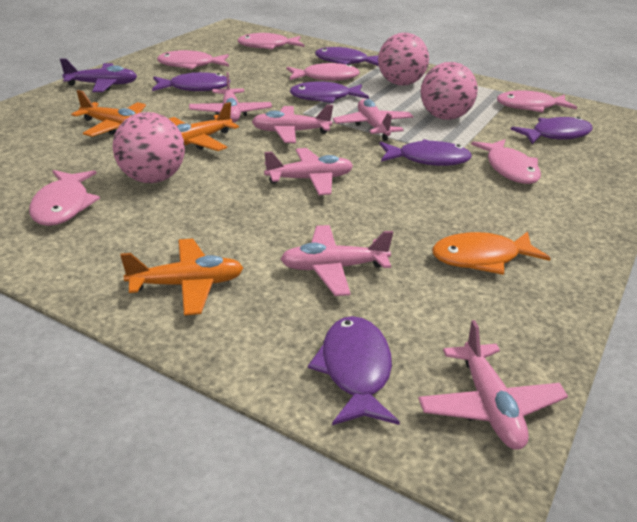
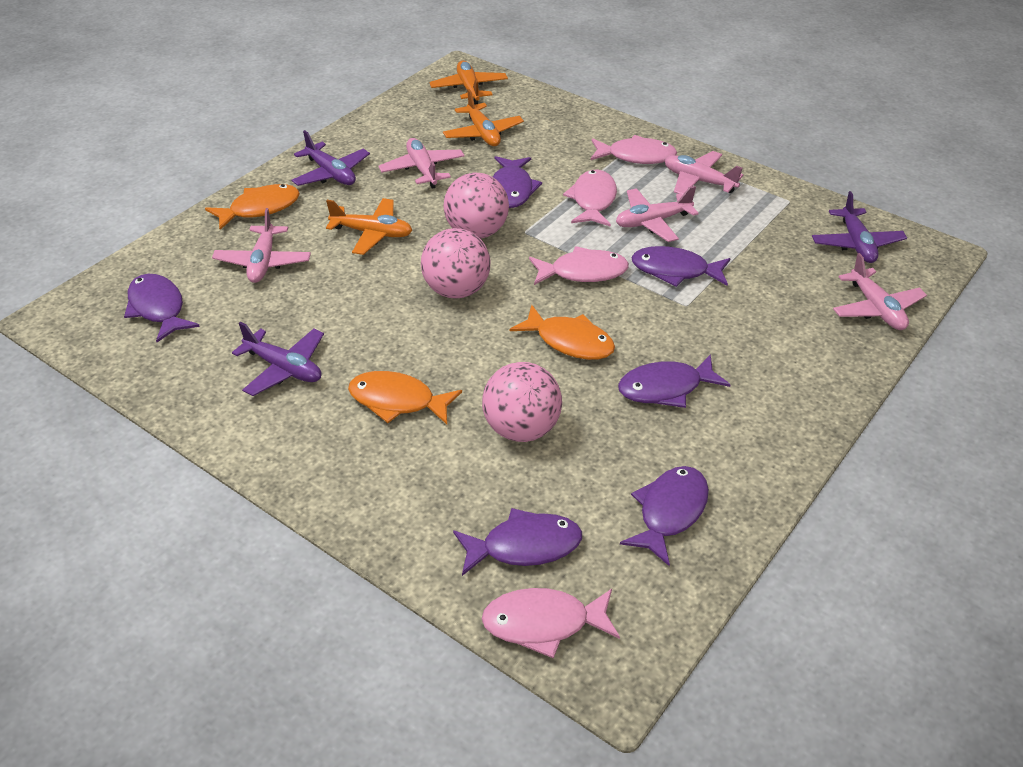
orange fish: [432,231,551,275] = 1 -> [205,184,300,230] [348,371,462,424] [509,305,615,360] = 3
pink fish: [29,170,100,226] [157,50,229,69] [237,33,304,50] [286,63,360,81] [471,139,541,184] [497,90,577,113] = 6 -> [482,588,620,659] [529,246,629,285] [563,170,617,227] [590,135,677,164] = 4
pink plane: [189,72,272,123] [252,105,333,143] [264,148,353,195] [281,225,393,296] [332,99,414,141] [418,320,568,450] = 6 -> [212,208,311,283] [379,138,465,189] [616,186,699,242] [665,151,743,195] [833,253,927,330] = 5
purple plane: [60,58,137,92] = 1 -> [232,322,324,396] [292,130,370,186] [812,191,907,263] = 3

